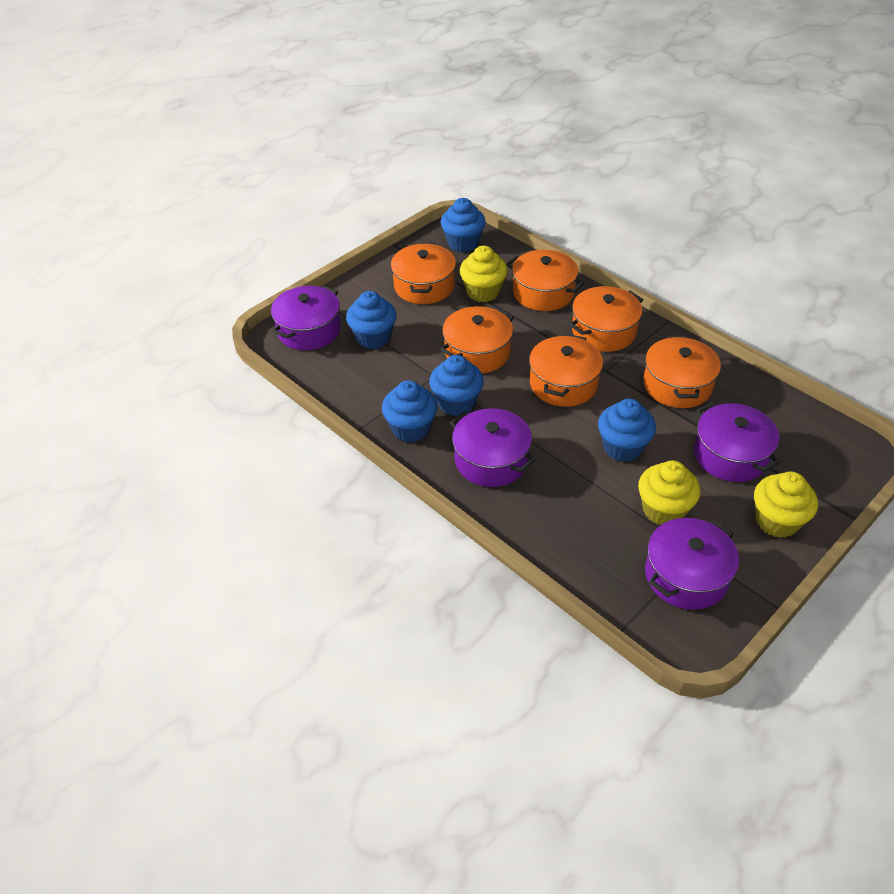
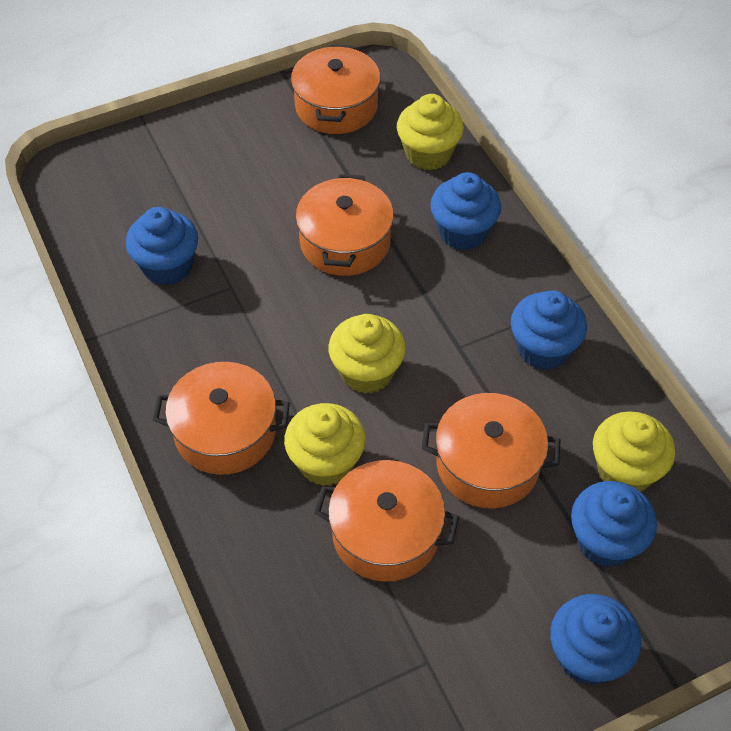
orange pot: [391,243,456,304] [440,306,514,373] [506,250,584,311] [529,334,603,407] [569,286,643,352] [643,335,721,408] = 6 -> [153,362,290,475] [291,44,380,134] [296,174,394,276] [314,460,459,582] [422,393,561,509] = 5
purple pot: [271,286,341,350] [450,408,536,487] [645,518,739,610] [694,403,780,482] = 4 -> none = 0
yellow cupcake: [460,246,508,302] [638,461,700,525] [754,472,818,538] = 3 -> [284,403,366,486] [329,314,406,394] [397,94,464,170] [593,411,675,492] = 4

